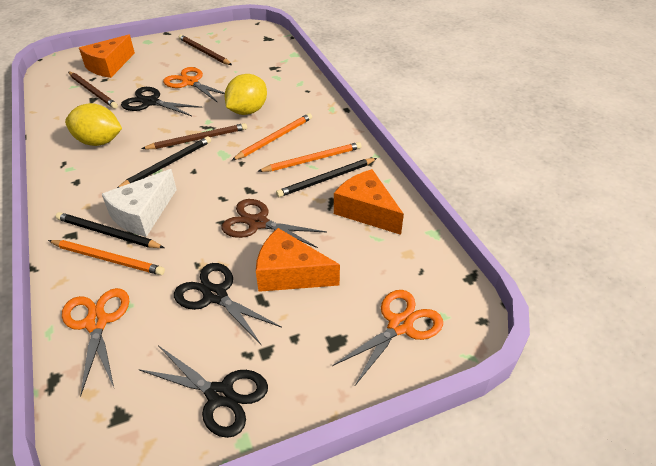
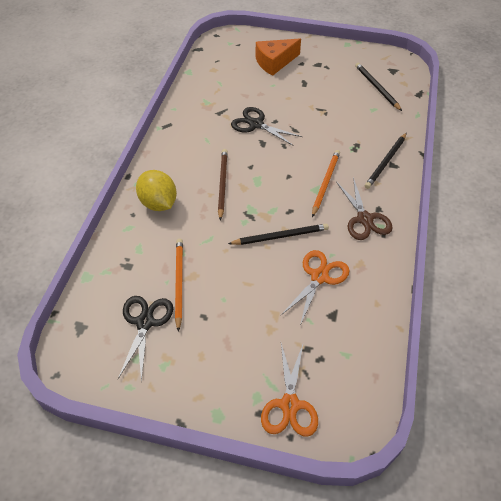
black scissors: [121,87,202,116] [138,345,268,438] [174,263,282,346] = 3 -> [118,296,173,382] [231,107,303,146] = 2
brown pencil: [68,72,118,109] [142,123,247,149] [178,34,232,65] = 3 -> [218,149,228,220] = 1
orange cheese: [79,35,135,78] [256,228,340,292] [334,169,404,235] = 3 -> [256,38,301,76] = 1
orange pencil: [48,240,165,275] [231,113,312,161] [257,142,362,172] = 3 -> [175,239,183,332] [312,150,340,217] = 2
orange scissors: [62,288,129,396] [163,67,225,103] [332,290,443,386] = 3 -> [261,343,318,437] [281,250,350,325] = 2
white cheese: [102,169,177,237] = 1 -> none = 0
yellow lemon: [65,103,122,146] [225,74,267,115] = 2 -> [136,170,177,211] = 1

